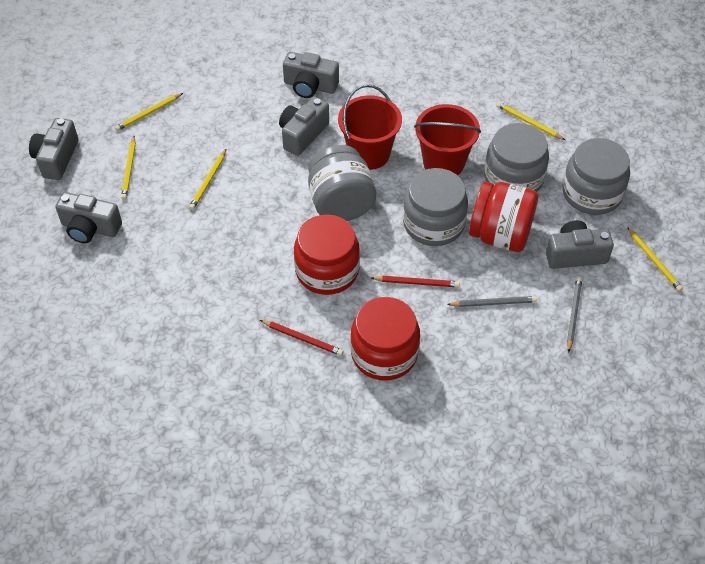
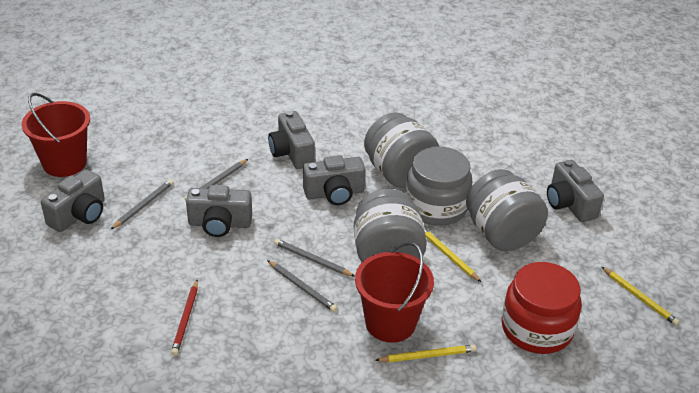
grey pencil: [447,296,537,307] [567,277,582,353] = 2 -> [111,179,173,229] [185,159,248,201] [267,260,337,312] [274,239,355,277] = 4
red jar: [294,215,360,295] [351,297,420,380] [469,182,538,252] = 3 -> [502,262,582,354] = 1
red pencil: [260,320,343,356] [372,276,460,287] = 2 -> [171,280,198,356] = 1
yellow pencil: [115,93,183,131] [121,136,136,200] [189,149,226,210] [496,102,565,140] [627,227,683,292] = 5 -> [375,345,476,362] [424,228,481,282] [602,267,680,326] = 3

